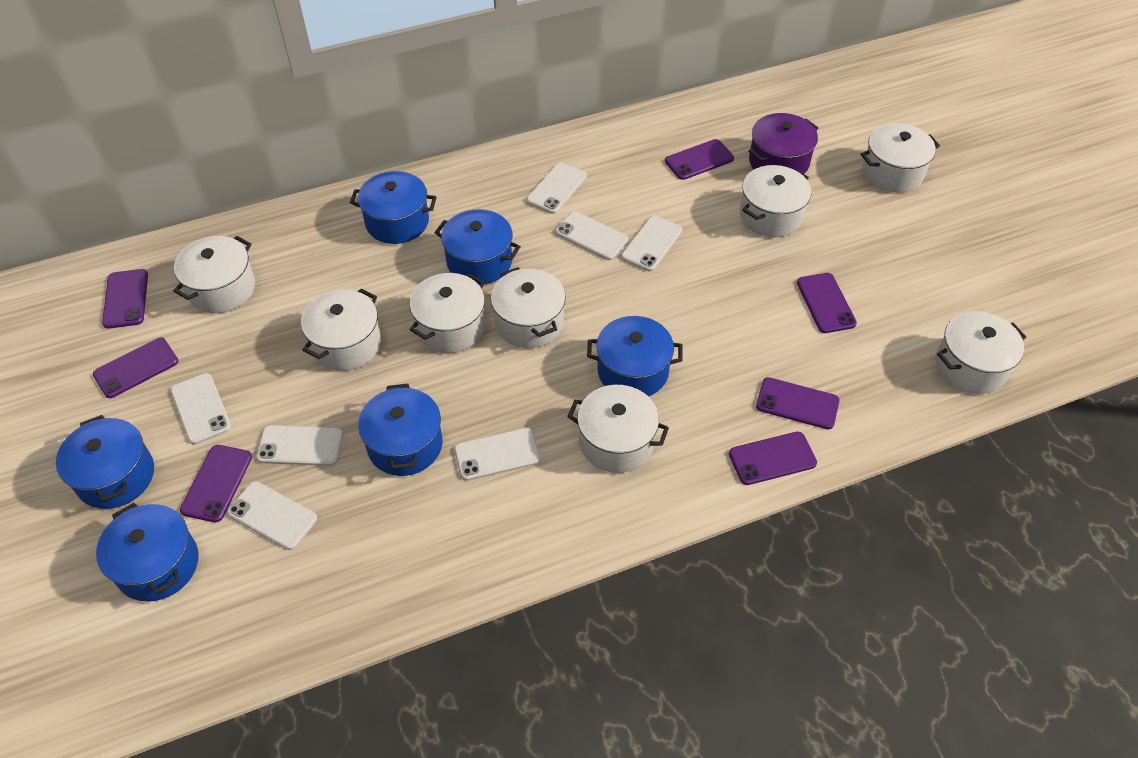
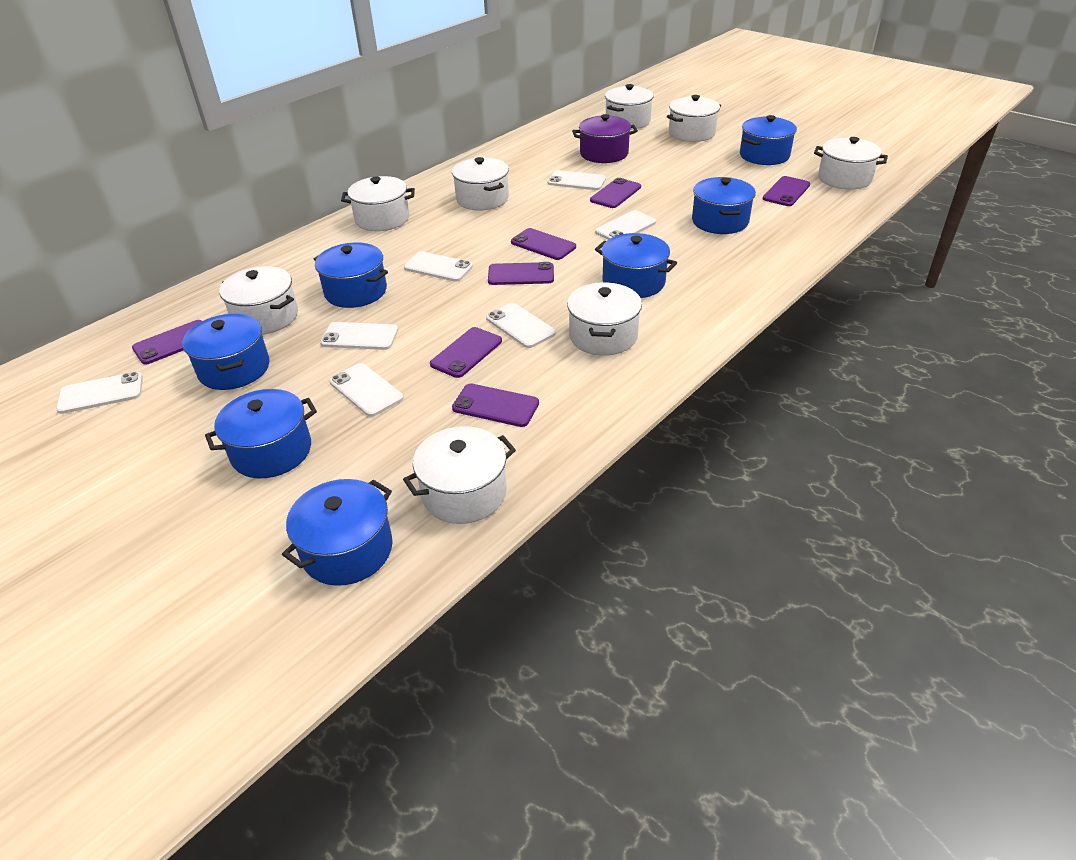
blue pot: [56,415,154,509] [96,503,199,601] [350,171,437,244] [358,383,442,476] [435,209,521,285] [587,316,683,396] = 6 -> [182,314,270,390] [205,389,317,478] [282,479,393,586] [314,243,388,308] [595,233,677,298] [692,177,756,234] [740,115,797,165] = 7

